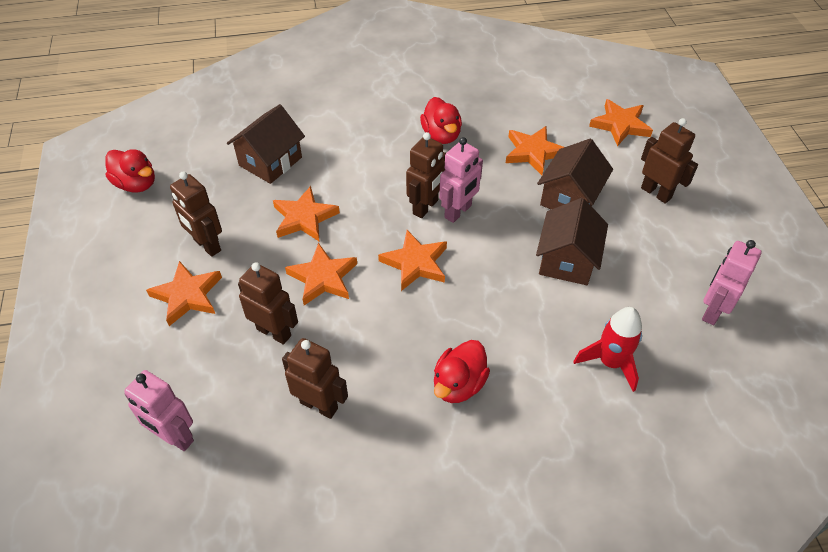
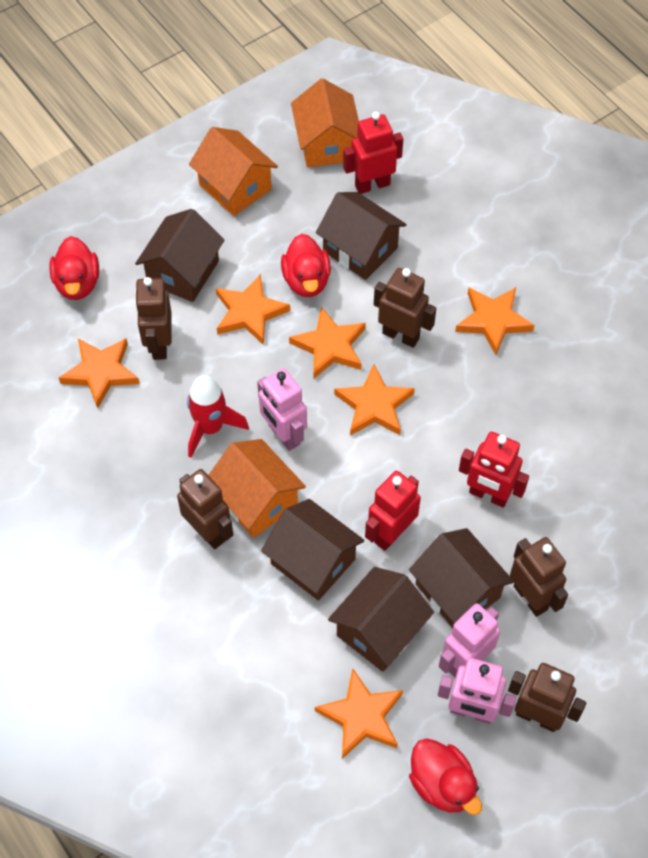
brown house: [227,104,305,184] [536,198,608,285] [537,139,613,209] = 3 -> [135,209,225,302] [261,499,364,601] [316,192,407,280] [328,567,434,672] [409,528,514,628] = 5
orange house: none = 0 -> [189,127,278,216] [208,439,306,538] [291,78,359,167] = 3
red robot: none = 0 -> [343,112,403,194] [365,471,421,551] [459,432,529,508] = 3

